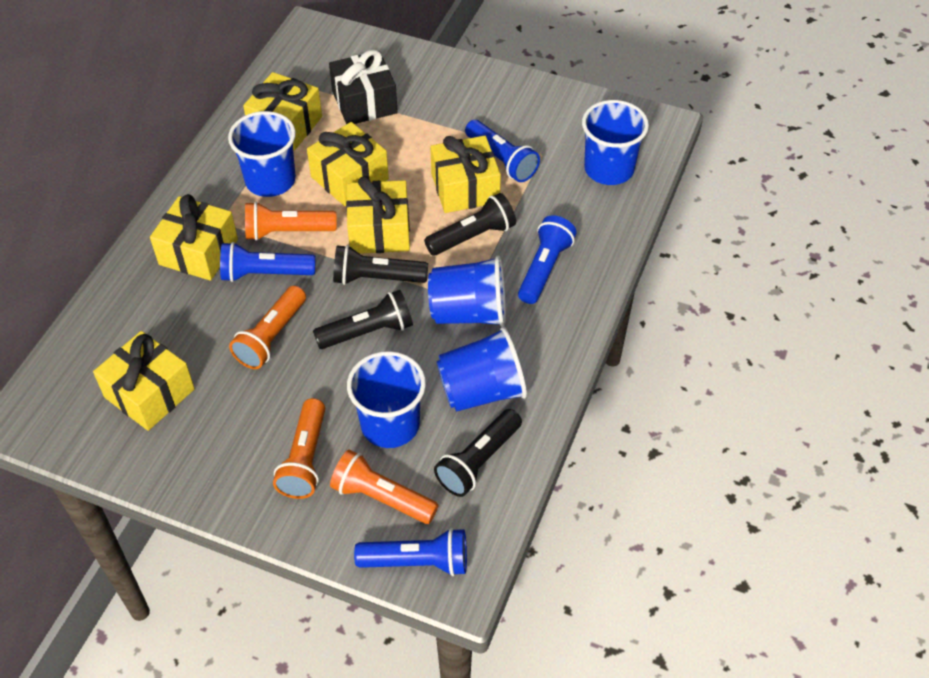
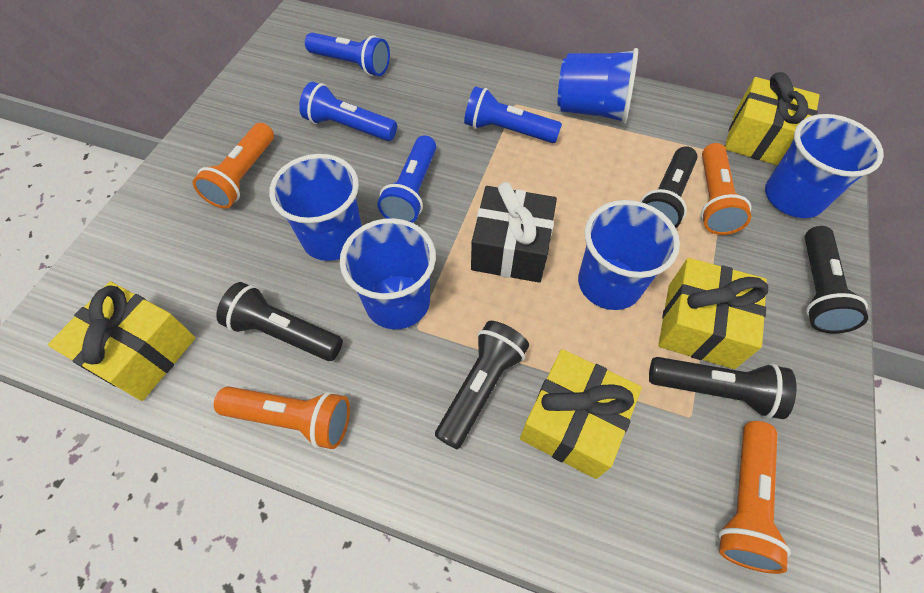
black flashlight: [313,290,413,349] [333,245,428,285] [424,193,516,256] [434,409,522,497] = 4 -> [216,282,343,361] [435,321,529,449] [640,146,697,228] [649,357,797,419] [805,226,868,333] = 5
yellow gift: [93,331,195,431] [150,194,238,281] [243,72,322,150] [307,122,389,206] [346,176,410,254] [430,136,501,213] = 6 -> [48,281,195,401] [520,349,642,479] [658,258,768,369] [725,72,820,166] = 4

